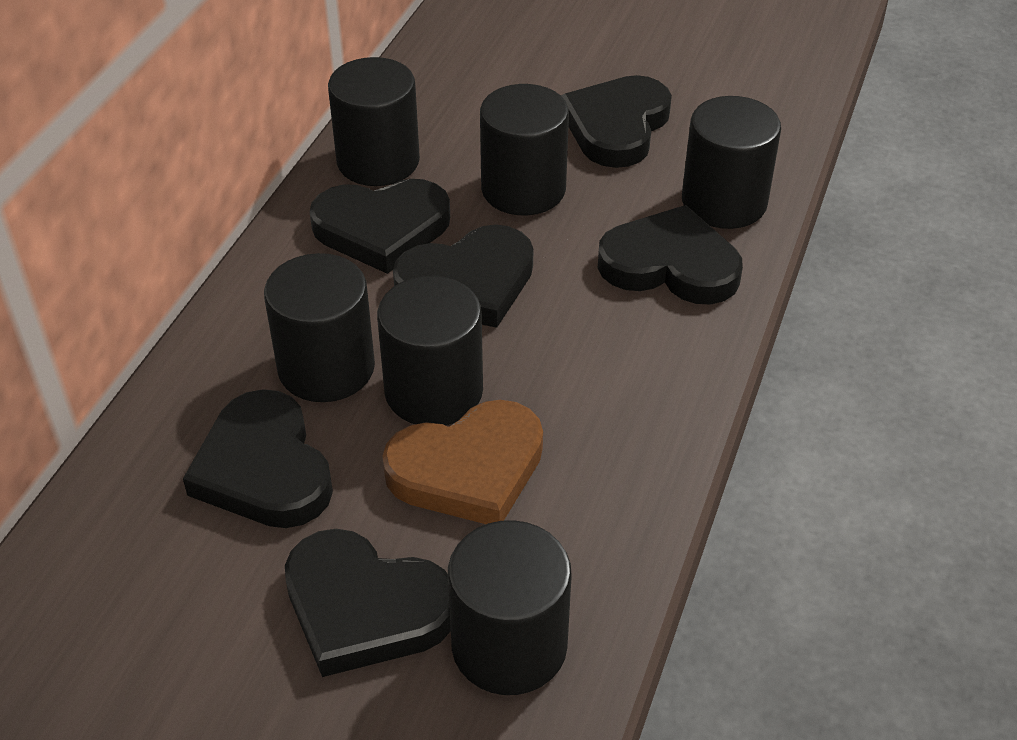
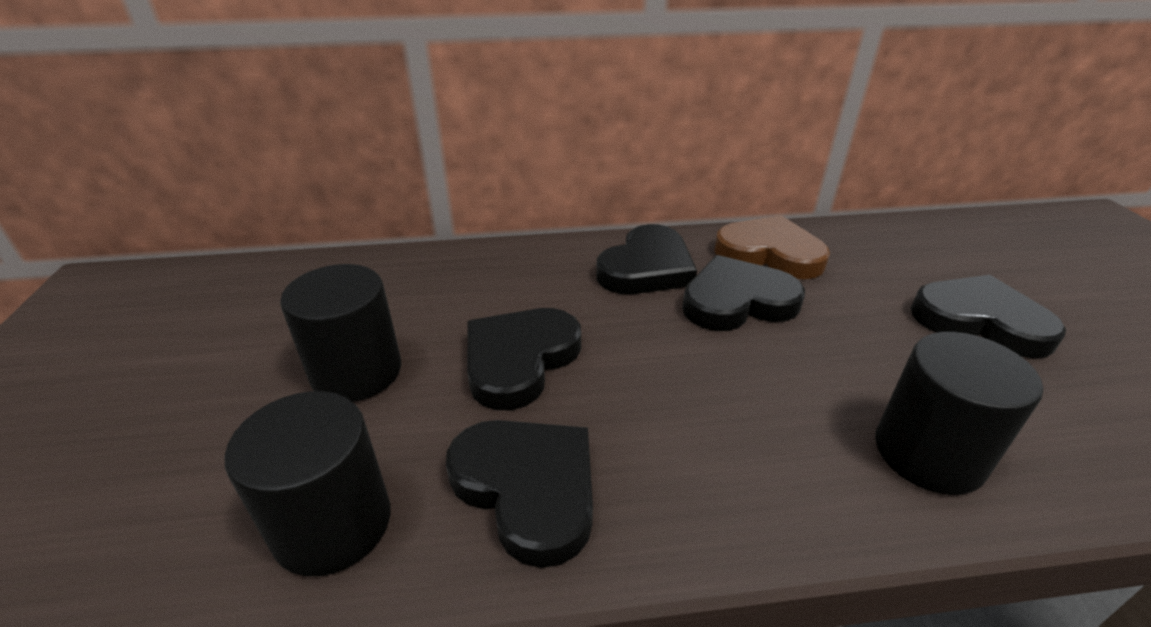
black cylinder: [264,253,375,402] [328,57,420,186] [377,276,483,425] [448,520,572,695] [480,84,569,215] [682,96,781,229] = 6 -> [225,391,391,576] [280,264,401,402] [875,332,1043,495] = 3
black heart: [183,389,333,528] [285,529,451,677] [310,179,450,274] [393,224,533,328] [561,75,672,168] [598,205,743,305] = 6 -> [446,420,593,568] [467,308,581,410] [596,224,697,294] [682,255,805,331] [911,275,1066,358] = 5

